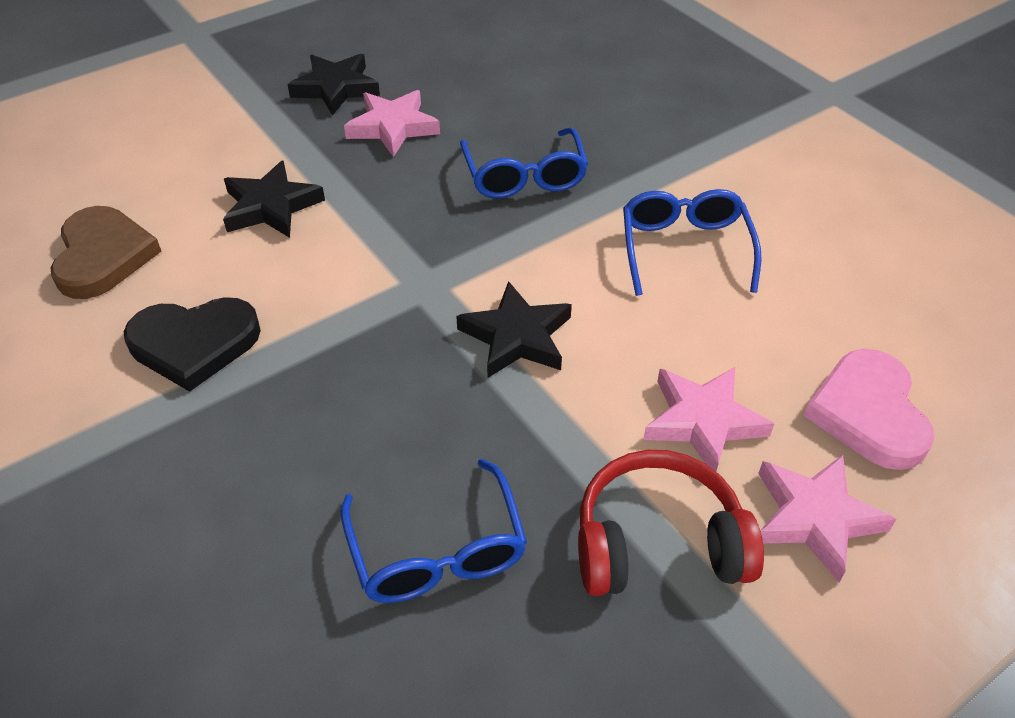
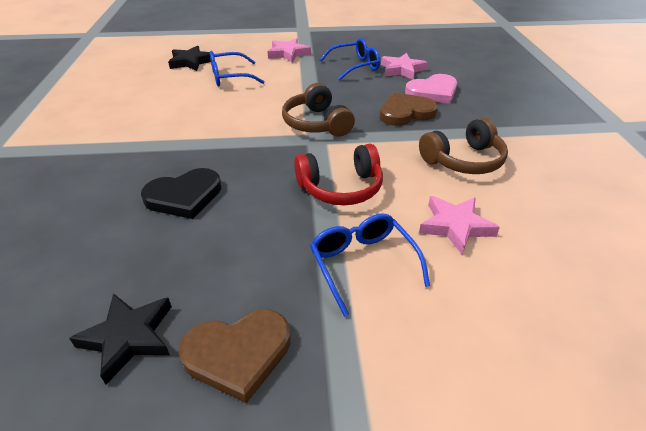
black star: [223,161,325,238] [287,54,380,115] [456,281,572,378] = 3 -> [69,293,172,385] [168,46,211,71] = 2
brown headphones: none = 0 -> [282,83,355,137] [419,118,508,174] = 2
brown heart: [51,206,161,299] = 1 -> [178,309,290,403] [379,92,438,126] = 2

